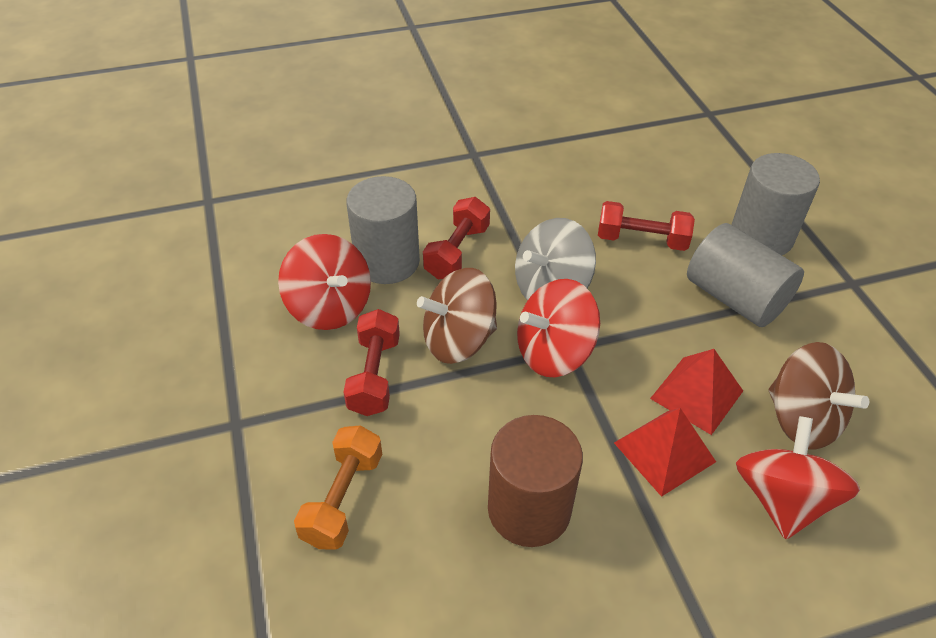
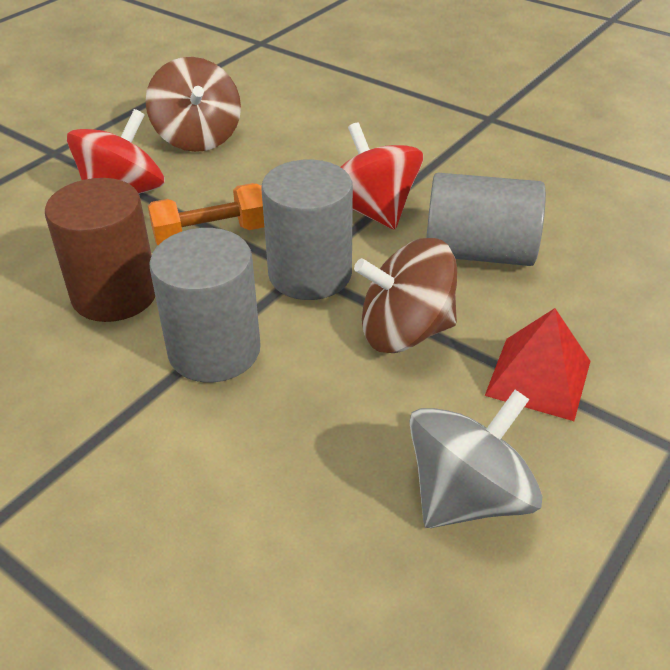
red dumbbell: [343,309,400,416] [423,197,490,279] [598,201,695,251] = 3 -> none = 0
red pyramid: [614,408,716,497] [650,349,743,435] = 2 -> [485,308,591,421] = 1
red spinning top: [278,234,371,330] [517,279,600,377] [736,416,860,539] = 3 -> [67,109,165,194] [341,122,423,230] = 2

